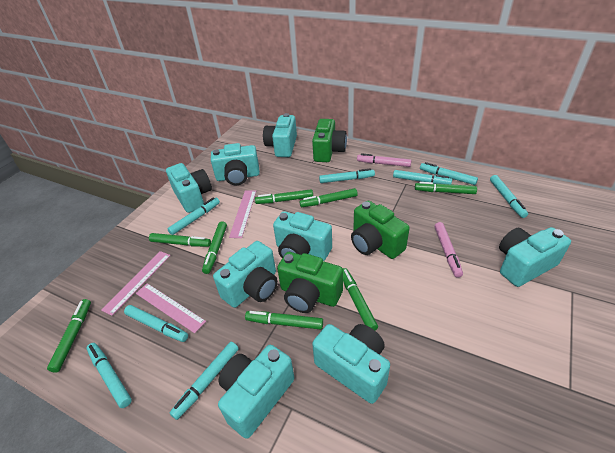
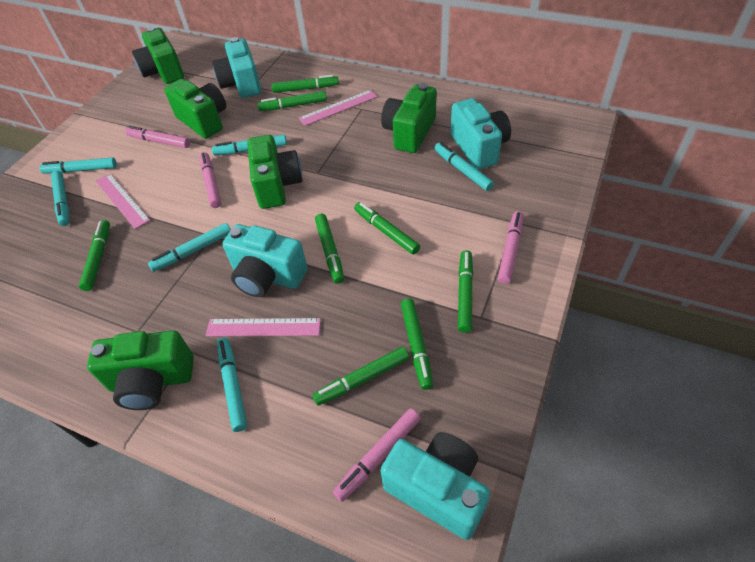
green camera: [277,252,343,313] [312,119,347,162] [351,201,410,259] = 3 -> [87,330,194,410] [132,27,184,84] [164,79,226,139] [247,135,302,209] [381,83,437,153] = 5
pink marker: [357,153,411,167] [434,222,463,278] = 2 -> [125,126,190,148] [200,152,221,208] [333,409,421,502] [498,211,523,284] = 4
turquoise camera: [166,163,212,213] [211,143,260,185] [213,241,278,308] [218,345,294,439] [263,113,297,157] [273,211,332,261] [312,324,390,404] [499,227,571,287] = 8 -> [212,37,261,98] [223,224,308,297] [380,432,490,540] [450,98,511,170] = 4
turquoise marker: [87,343,132,408] [124,305,188,342] [168,197,220,235] [170,342,239,420] [319,168,375,183] [393,170,452,184] [420,162,478,185] [490,175,528,218] = 8 -> [39,157,117,174] [51,171,69,226] [148,223,231,272] [212,134,287,155] [217,338,247,432] [434,142,494,191] = 6

